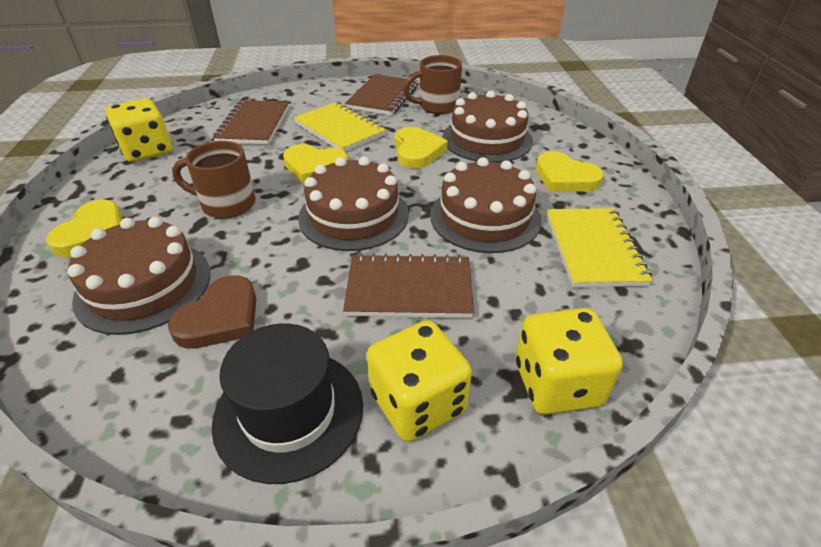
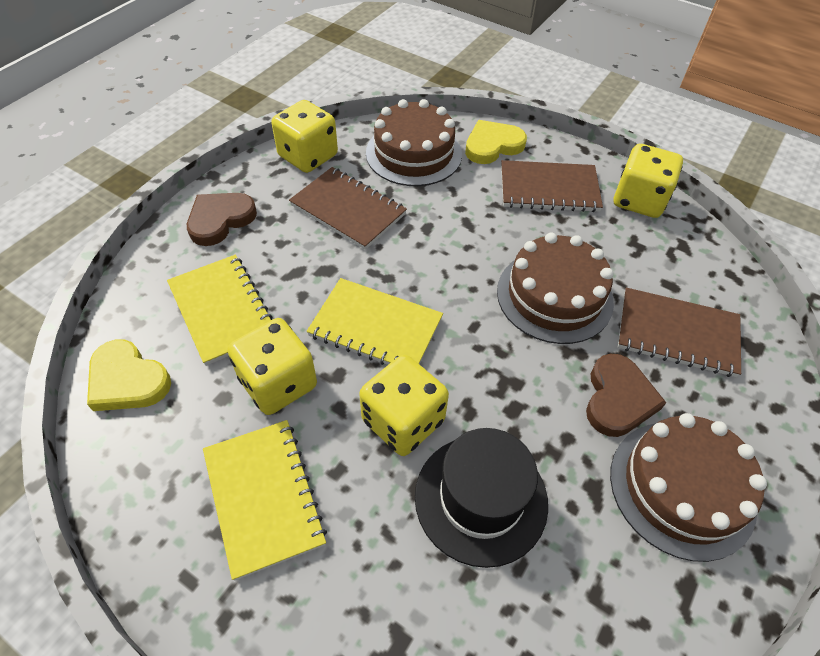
brown cake: [68,217,211,335] [298,157,409,251] [430,157,541,253] [443,91,533,163] = 4 -> [366,99,462,186] [497,233,614,344] [610,413,767,562] = 3
brown heart: [168,275,257,349] = 1 -> [187,193,257,246] [586,354,666,437] = 2
brown mug: [172,141,256,218] [403,55,462,114] = 2 -> none = 0
yellow dice: [105,98,172,162] [367,320,472,442] [516,308,623,415] = 3 -> [228,318,317,415] [271,100,338,173] [359,355,449,456] [614,144,683,218] = 4
yellow heart: [46,199,123,257] [283,144,348,184] [395,127,448,168] [536,151,604,192] = 4 -> [87,339,171,411] [465,120,527,164] = 2
yellow notebook: [293,102,386,151] [546,208,653,287] = 2 -> [167,255,272,366] [203,420,327,581] [307,278,443,365] = 3

